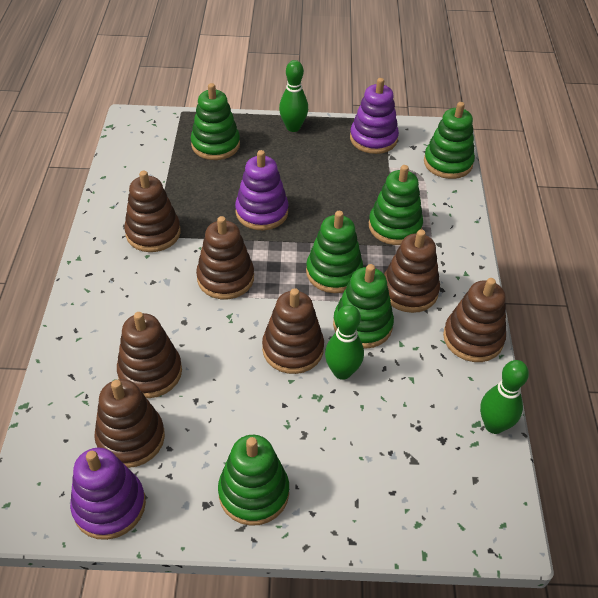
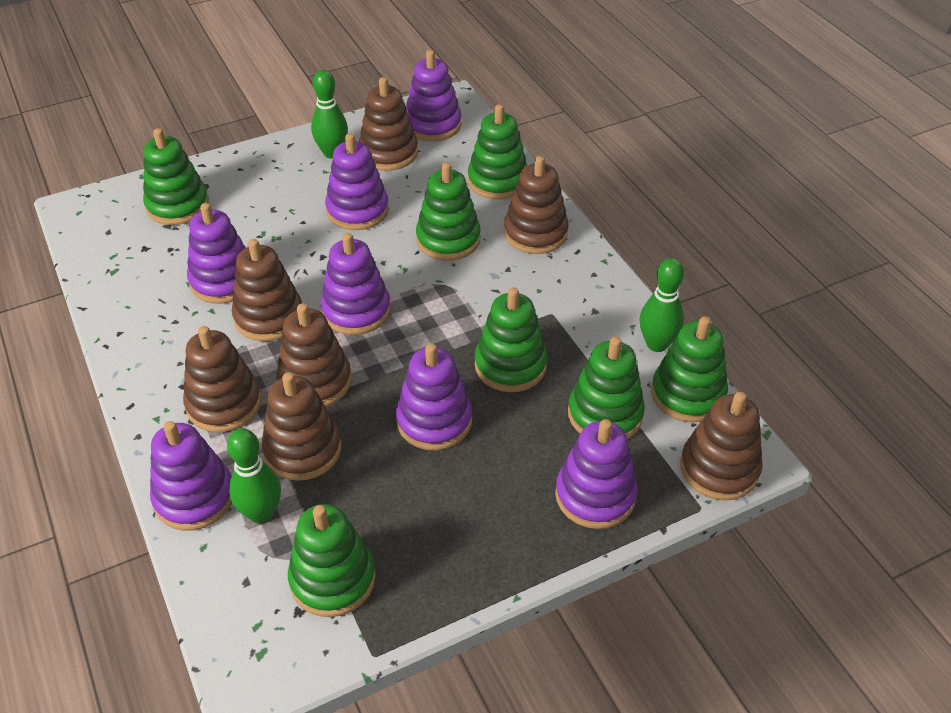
green stacking toy: [191,83,240,160] [218,435,289,526] [306,211,363,293] [333,264,394,349] [369,165,423,245] [424,102,475,179] = 6 -> [143,128,209,225] [288,504,376,617] [416,162,481,261] [468,104,528,199] [475,287,548,392] [568,336,645,439] [651,316,728,422] = 7
purple stacking toy: [70,448,146,540] [235,150,289,230] [350,78,399,154] = 3 -> [150,421,232,531] [187,203,246,304] [320,233,391,335] [325,133,389,230] [396,343,472,450] [406,50,462,142] [555,419,638,529] = 7

